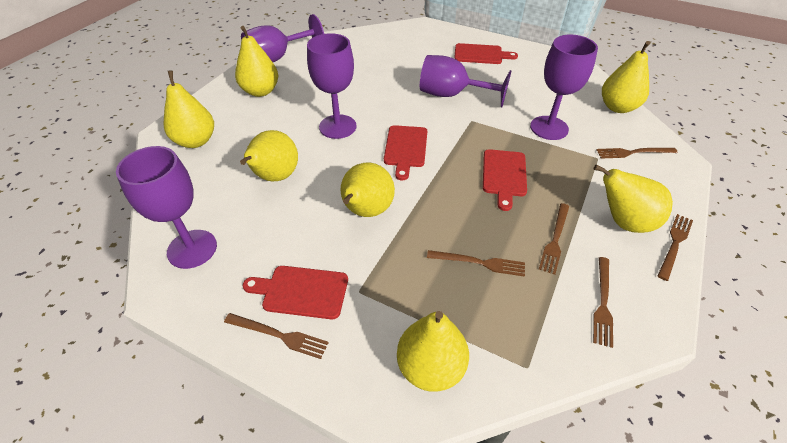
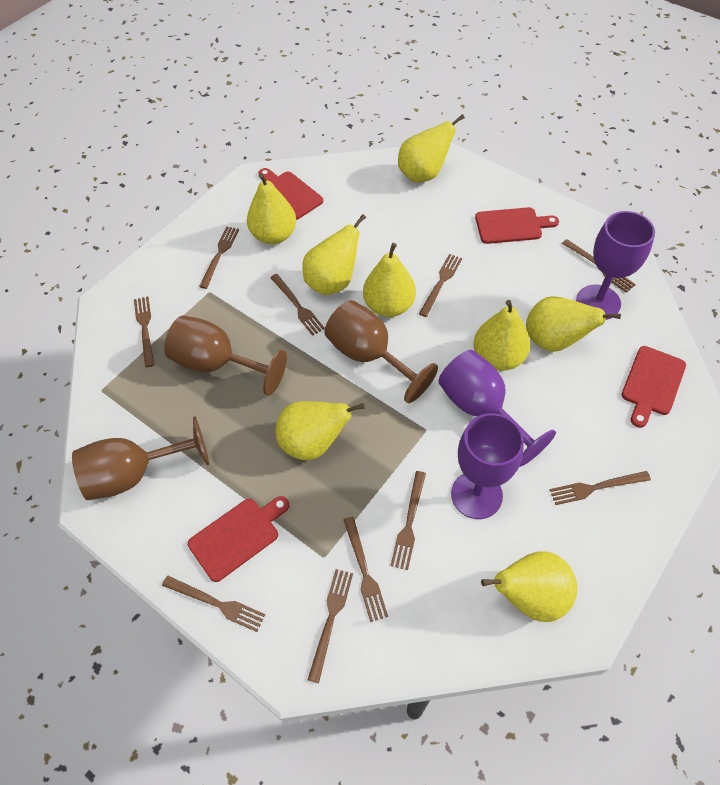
brown fork: [224,313,329,359] [427,250,525,277] [539,203,569,275] [593,257,613,348] [596,148,678,159] [658,214,693,281] = 6 -> [134,296,154,367] [162,576,266,632] [199,227,239,289] [270,274,325,336] [308,569,353,683] [344,517,388,622] [390,471,426,570] [419,254,462,317] [550,471,651,505] [562,239,636,293] = 10
brown goblet: none = 0 -> [72,416,209,500] [164,315,287,396] [325,300,438,403] = 3
purple goblet: [116,146,217,269] [241,14,324,62] [307,33,356,139] [420,55,512,107] [530,35,598,140] = 5 -> [438,350,556,467] [451,413,524,519] [576,211,655,320] = 3
yellow pear: [163,71,214,148] [235,26,278,97] [240,130,298,181] [341,163,395,217] [397,311,469,392] [594,165,673,233] [602,41,650,113] = 7 -> [247,173,296,244] [275,401,365,460] [302,214,366,295] [363,243,416,317] [398,114,465,182] [473,300,530,371] [481,551,577,622] [526,296,621,352] = 8

